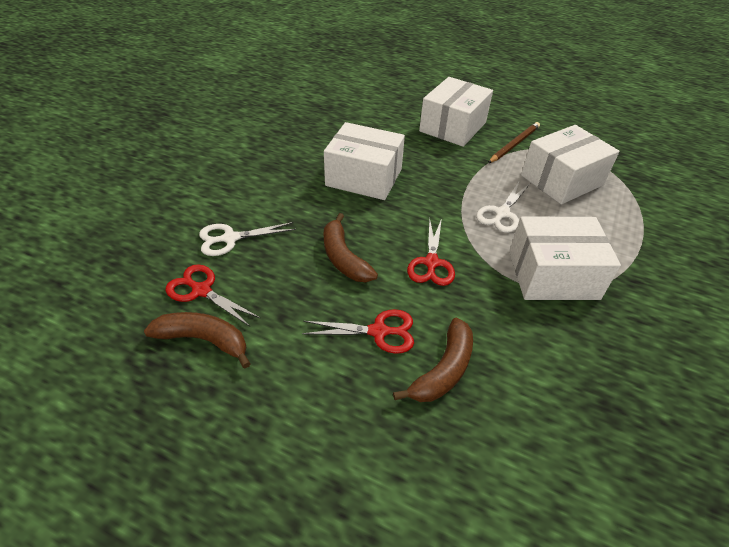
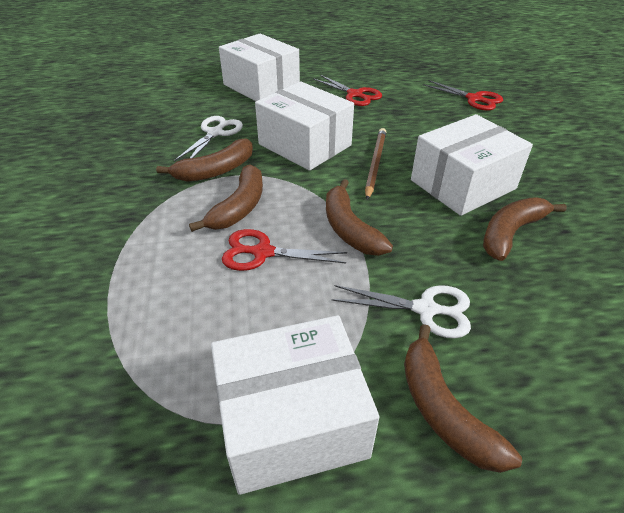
brown banana: [144,312,251,368] [324,213,378,282] [393,318,473,402] = 3 -> [156,138,253,182] [189,164,263,232] [326,179,393,256] [404,324,522,473] [483,197,567,261] = 5

